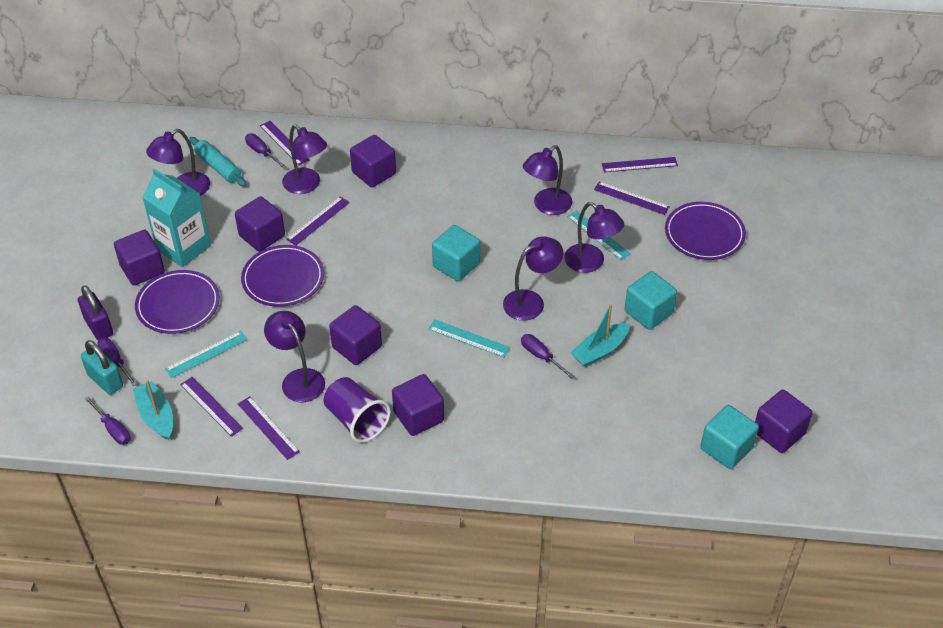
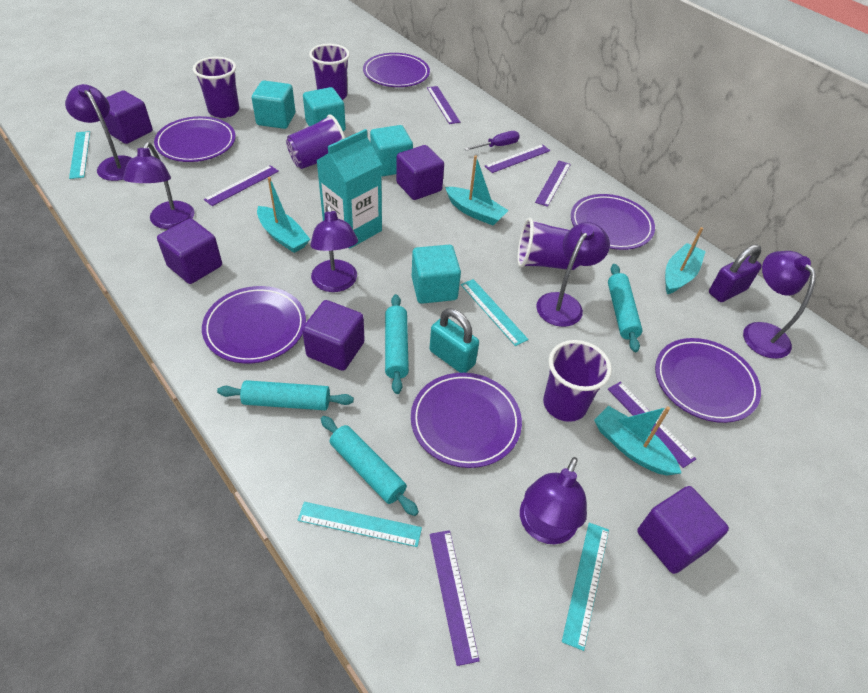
purple cube: [114,230,165,286] [235,196,285,252] [329,305,382,365] [350,135,396,187] [392,374,444,436] [755,389,812,453] = 6 -> [104,90,153,144] [157,218,222,284] [302,300,365,371] [396,145,444,200] [637,486,729,574] = 5
purple cup: [324,377,391,443] = 1 -> [193,57,239,118] [286,114,345,169] [309,44,350,100] [518,218,579,270] [543,340,612,422] = 5
purple plate: [135,270,220,334] [241,245,324,307] [665,202,746,260] = 3 -> [154,116,236,162] [202,286,306,363] [363,53,430,87] [411,373,522,468] [571,194,655,250] [655,338,761,423] = 6
purple screwdriver: [84,396,131,445] [98,338,137,386] [245,134,287,169] [521,334,575,379] = 4 -> [464,131,520,151] = 1
turquoise boat: [133,380,173,440] [570,304,630,367] = 2 -> [257,177,310,253] [445,155,509,225] [594,406,681,476] [665,227,706,294] = 4
turquoise cube: [432,225,480,281] [625,271,677,330] [701,405,759,469] = 3 -> [252,80,295,129] [303,87,346,131] [370,125,413,176] [412,245,461,304] = 4
turquoise rolling pin: [189,137,247,187] = 1 -> [217,380,354,410] [321,416,419,516] [385,294,409,394] [608,264,643,352] = 4
turquoise ruler: [165,331,247,378] [429,319,510,357] [567,210,631,260] = 3 -> [69,131,90,179] [298,502,422,547] [461,279,529,346] [562,523,609,651] = 4

